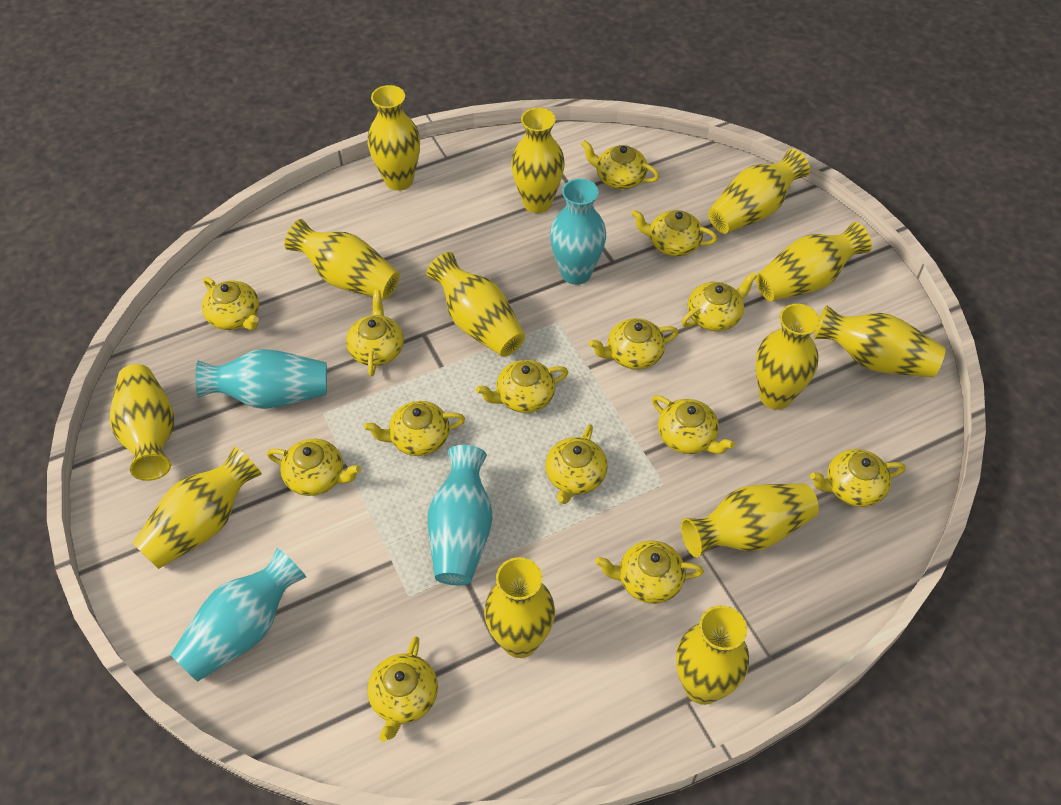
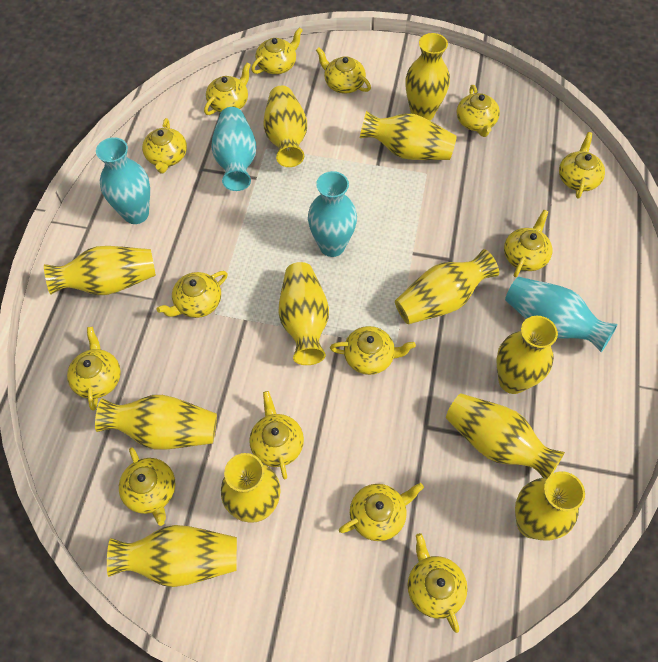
yellow vase: [110,364,174,481] [132,446,262,569] [284,219,400,299] [368,85,420,191] [426,252,525,357] [484,557,555,658] [511,108,565,213] [676,605,749,705] [681,483,819,558] [708,149,810,234] [755,304,820,410] [756,222,872,302] [814,305,945,377] = 13 -> [44,246,156,295] [95,395,217,449] [107,525,237,587] [221,453,281,523] [263,85,307,167] [279,262,329,365] [360,111,457,160] [395,249,499,324] [405,33,450,121] [446,394,565,478] [496,316,558,394] [515,471,585,540] = 12

